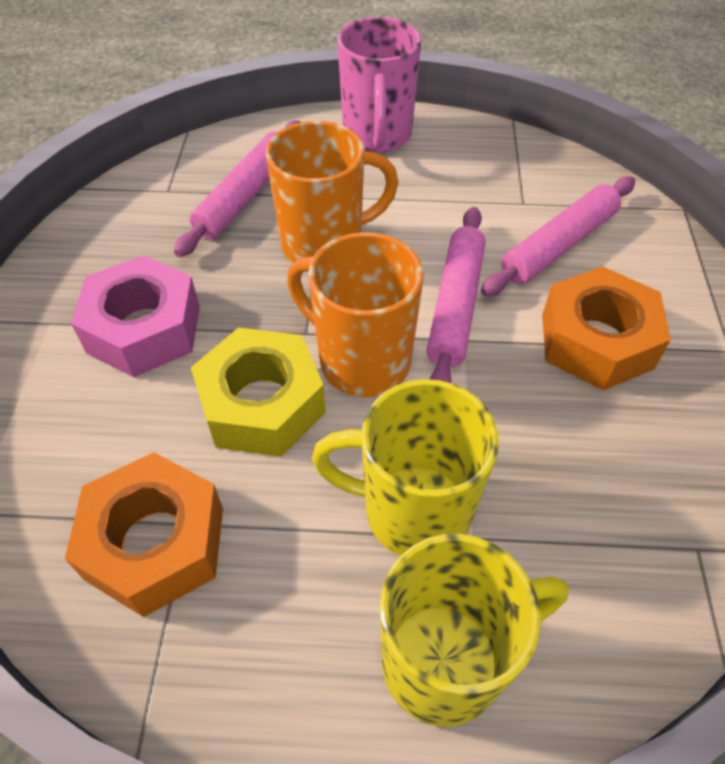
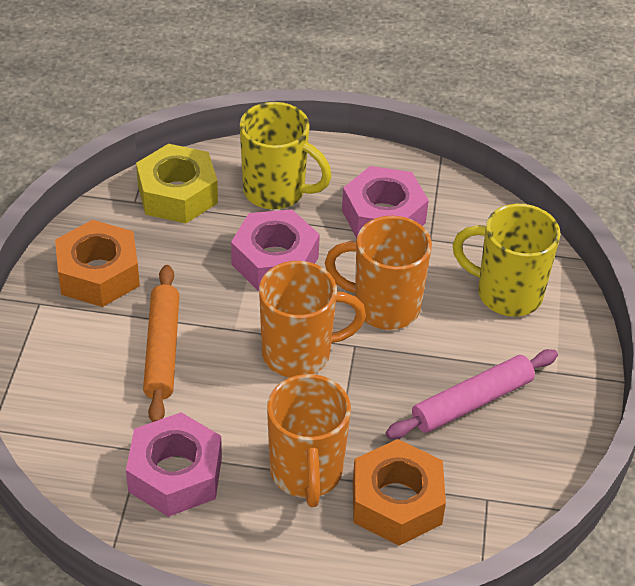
orange mug: [265,121,398,263] [287,232,423,397] = 2 -> [259,261,366,377] [267,374,351,507] [325,216,432,330] = 3
orange rolling pin: none = 0 -> [143,265,179,422] = 1
pink mug: [337,17,421,153] = 1 -> none = 0
pink nut: [71,255,200,377] = 1 -> [126,412,222,517] [231,209,320,291] [342,166,429,238] = 3
pink rolling pin: [174,120,300,257] [426,207,486,383] [481,176,635,296] = 3 -> [386,349,558,439] = 1

